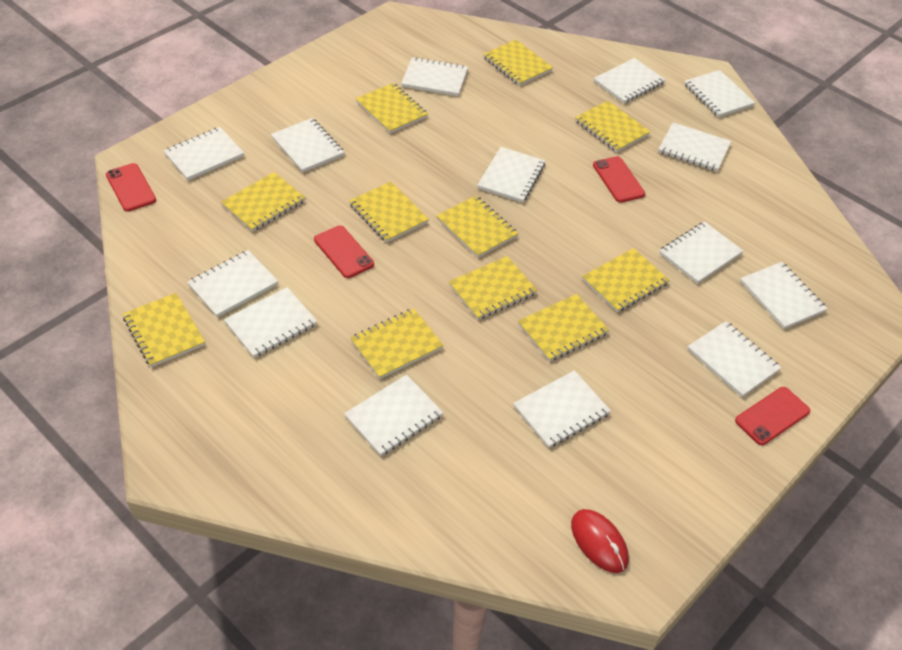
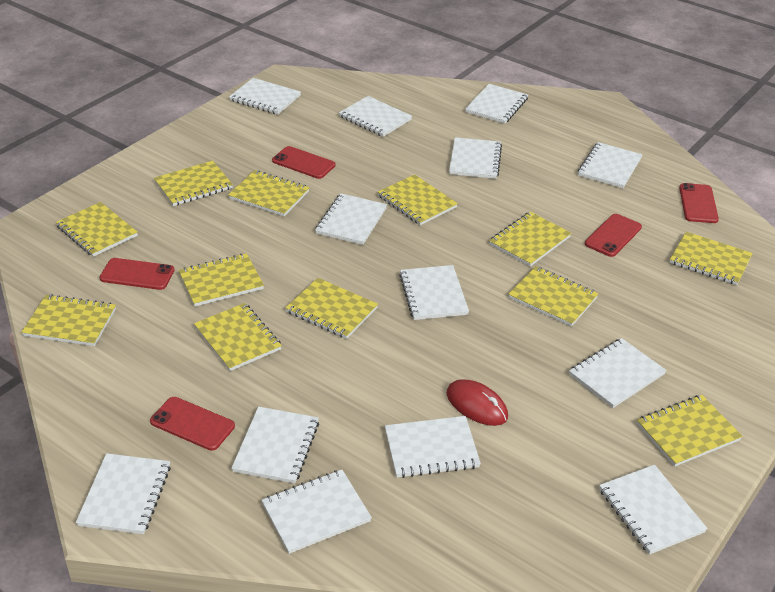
red phone: [106,163,156,212] [314,226,374,278] [593,156,645,203] [735,387,810,445] = 4 -> [99,258,174,290] [150,397,235,451] [272,146,335,179] [585,214,642,257] [679,183,719,223] = 5
white notebook: [163,127,244,180] [187,250,278,317] [224,287,317,358] [271,118,344,172] [344,375,443,456] [401,57,468,96] [477,147,545,203] [513,370,611,448] [594,58,665,103] [658,122,731,172] [659,222,743,284] [684,70,755,117] [687,321,781,397] [740,262,827,329] = 14 -> [76,453,171,534] [229,78,301,115] [232,406,319,484] [261,470,372,554] [315,193,387,245] [339,96,412,137] [385,416,481,478] [399,265,469,320] [449,137,502,179] [465,84,528,124] [569,338,667,408] [578,142,643,188] [599,465,708,555] = 13
yellow notebook: [123,293,205,367] [221,172,306,232] [349,182,429,243] [350,308,444,379] [356,83,428,134] [437,196,518,258] [449,256,537,320] [483,40,553,86] [518,294,609,362] [575,101,650,152] [582,248,670,312] = 11 -> [22,294,116,346] [56,202,138,257] [154,161,233,206] [179,253,264,307] [194,303,282,371] [228,170,310,216] [285,278,378,339] [378,175,458,225] [489,212,572,267] [508,266,599,326] [637,395,743,467] [670,232,753,285] = 12

